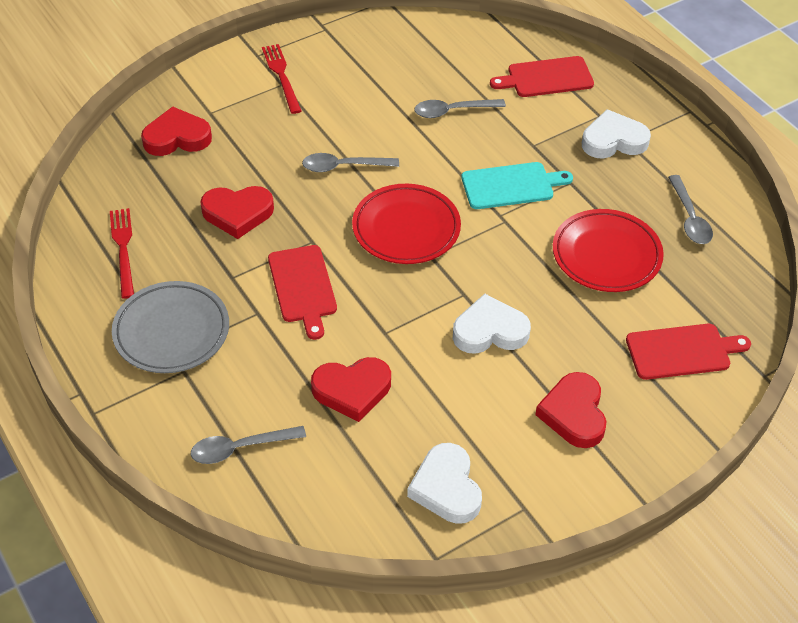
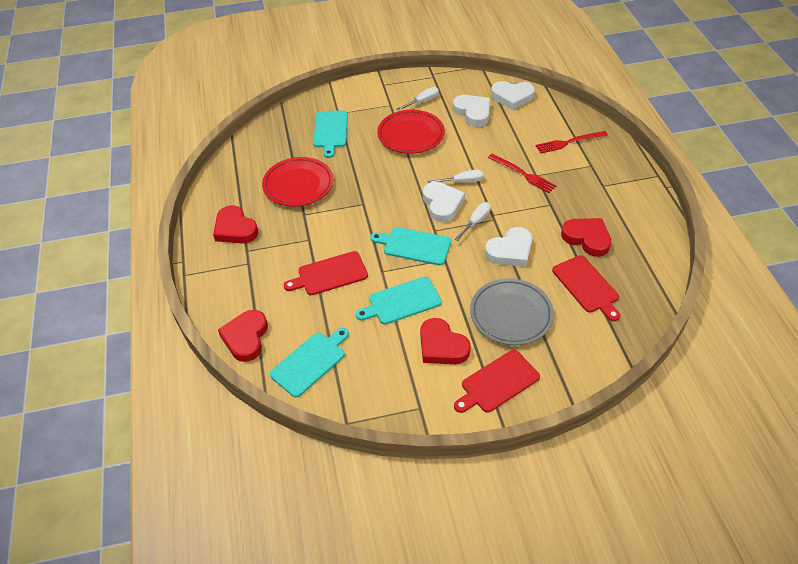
grey spoon: [191,426,306,464] [302,153,399,172] [414,99,506,118] [668,175,713,244] = 4 -> none = 0
turquoise cutting board: [461,162,573,209] = 1 -> [270,328,349,398] [313,111,348,158] [356,277,442,324] [370,227,451,265] = 4
white heart: [407,443,482,524] [453,294,531,354] [582,109,651,159] = 3 -> [423,182,465,222] [453,95,490,127] [485,227,532,266] [491,81,535,110] = 4
white screwdriver: none = 0 -> [396,87,439,111] [427,170,484,183] [454,202,491,241] = 3

